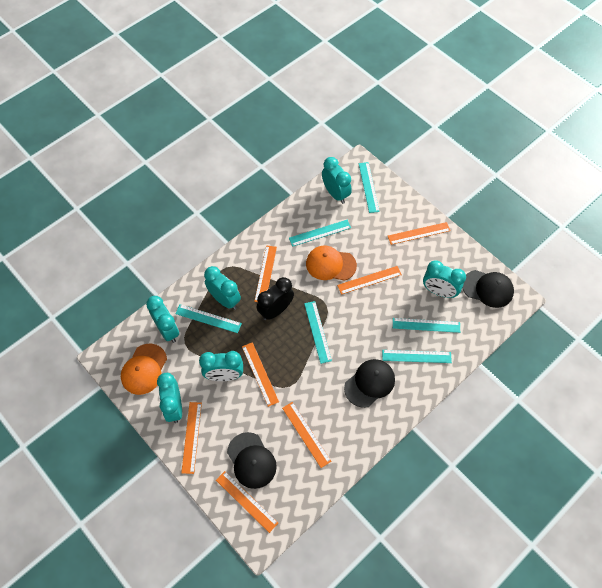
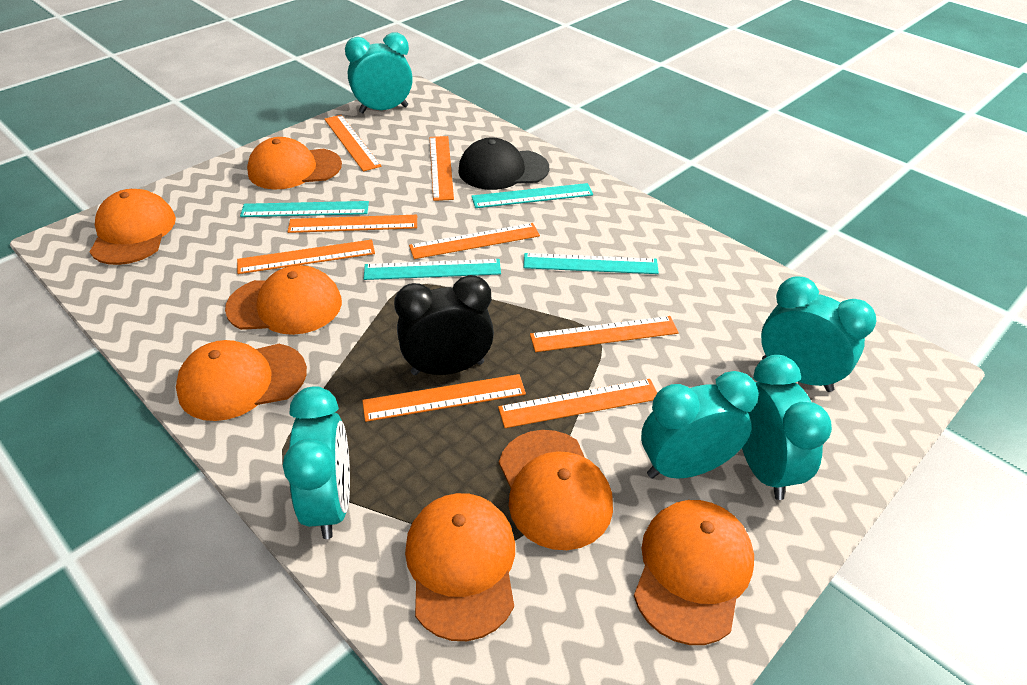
black cap: [227,432,277,489] [344,359,395,408] [462,270,514,308] = 3 -> [458,137,549,190] = 1
orange cap: [121,344,167,395] [306,245,357,281] = 2 -> [90,189,176,265] [176,340,307,421] [225,265,342,335] [247,137,342,189] [405,493,515,641] [499,430,613,550] [634,500,754,645] = 7
orange ruler: [181,402,202,474] [216,471,278,533] [242,342,279,407] [254,245,277,302] [282,402,331,468] [337,266,402,295] [388,222,451,245] = 7 -> [237,240,375,274] [287,215,417,233] [324,115,382,172] [362,374,526,422] [409,223,540,259] [430,136,454,201] [498,379,657,428] [530,316,679,352] = 8
turquoise clock: [146,296,179,343] [157,373,182,423] [199,351,243,381] [204,266,241,310] [322,157,352,204] [423,260,466,298] = 6 -> [283,386,350,539] [345,32,413,113] [641,371,759,479] [742,355,832,500] [761,276,877,392] = 5
turquoise ruler: [175,304,242,333] [289,220,351,247] [304,301,332,364] [359,162,380,213] [382,350,452,363] [393,318,460,333] = 6 -> [240,201,369,217] [364,259,501,280] [472,183,593,208] [524,253,659,274] = 4

